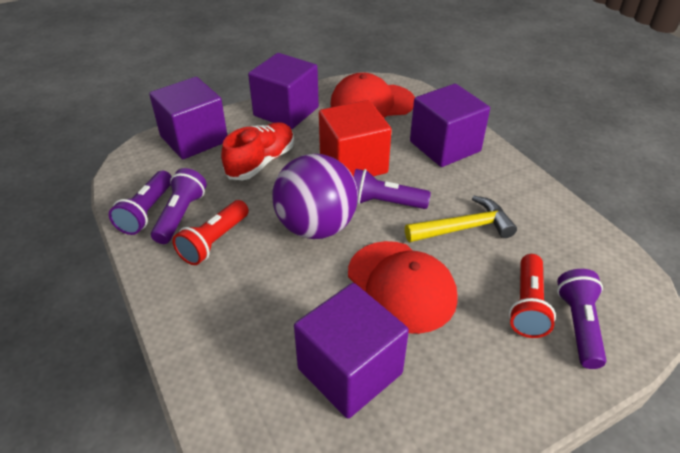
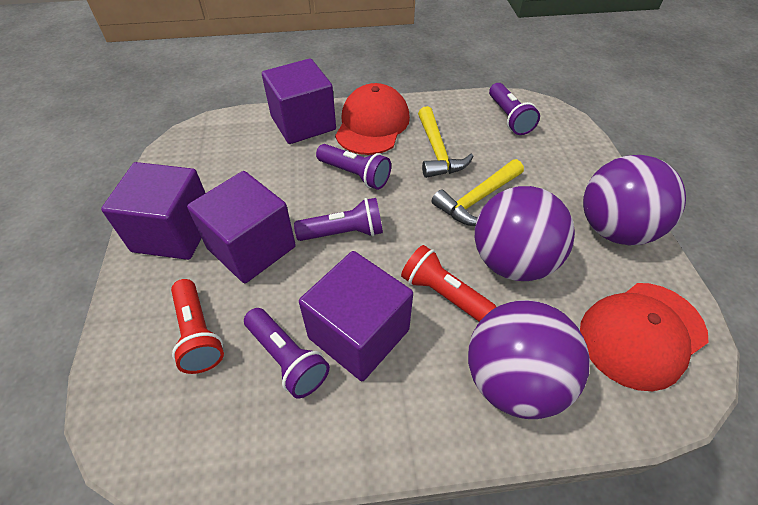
purple ball: [272,154,358,239] = 1 -> [468,300,590,419] [475,186,575,281] [583,155,686,245] = 3
red cube: [319,100,392,177] = 1 -> none = 0
red shoe: [221,122,294,180] = 1 -> none = 0
yellow hammer: [405,196,517,242] = 1 -> [418,106,474,178] [432,159,524,226] = 2

